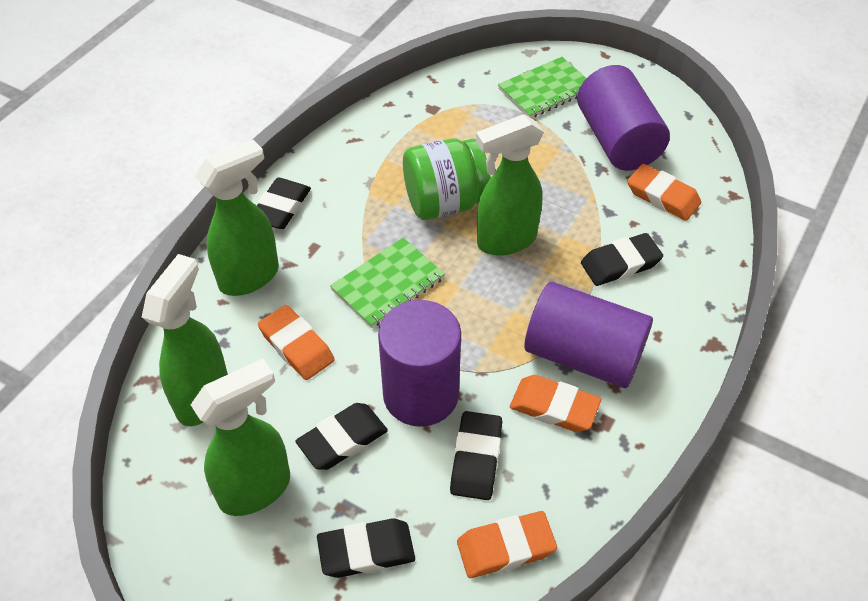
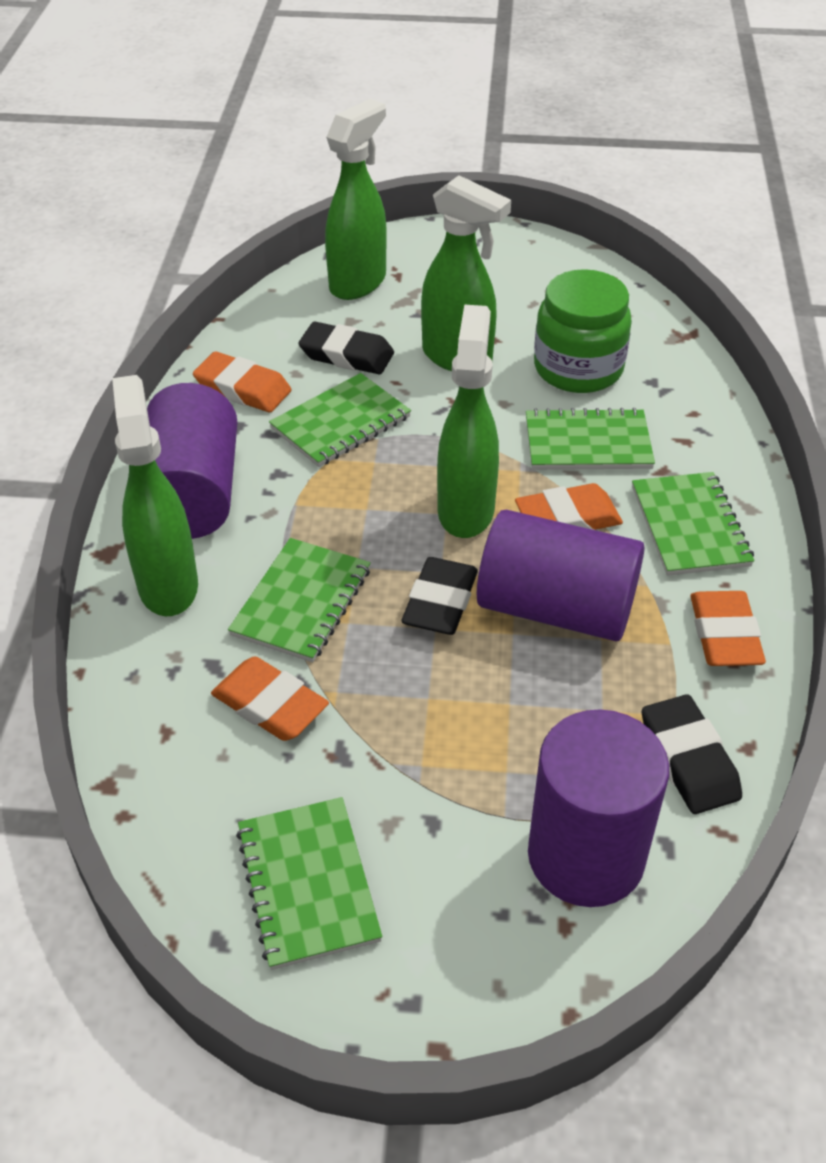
black eraser: [257,178,311,229] [295,403,388,470] [317,519,415,578] [450,411,502,500] [581,233,663,286] = 5 -> [298,322,394,374] [402,557,478,635] [642,694,742,814] = 3
green notebook: [330,238,445,328] [498,57,586,118] = 2 -> [228,538,371,662] [236,797,382,970] [269,373,411,467] [526,408,655,470] [632,472,754,576] = 5

